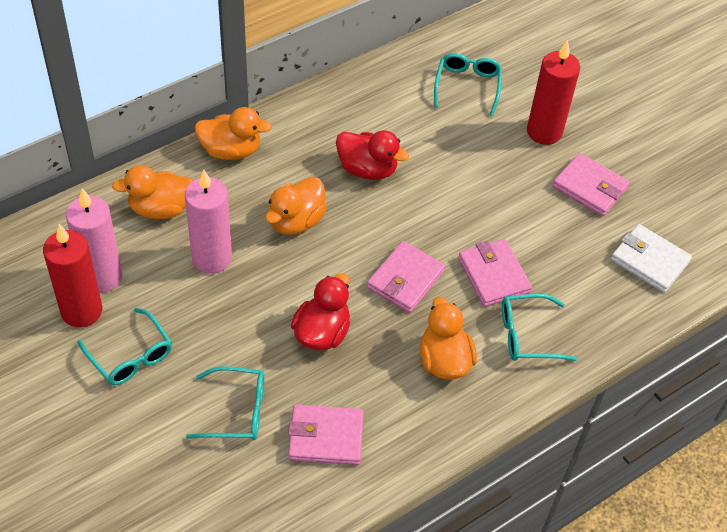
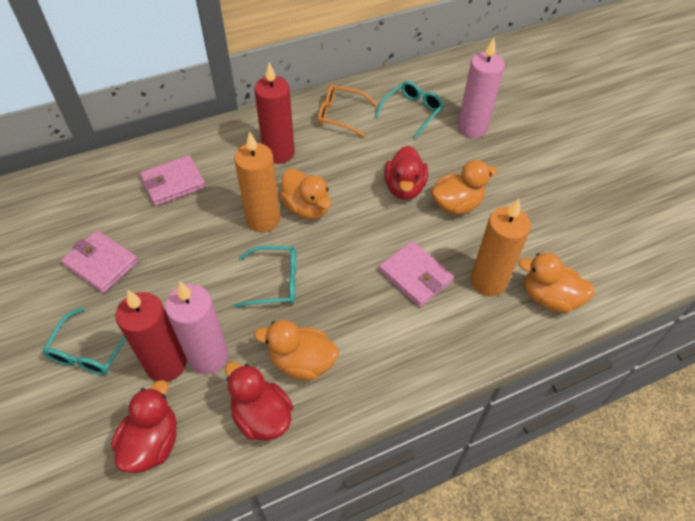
orange candle: none = 0 -> [234,131,280,232] [471,199,531,296] = 2
orange glasses: none = 0 -> [318,85,377,137] = 1
pink wallet: [288,404,364,465] [367,241,445,313] [458,239,532,307] [553,153,630,216] = 4 -> [61,230,139,293] [140,155,206,206] [379,241,454,307] = 3
red duck: [291,273,350,351] [336,130,409,180] = 2 -> [111,380,177,473] [225,362,293,441] [384,146,428,200] = 3
turquoise glasses: [78,308,172,385] [186,366,264,440] [434,53,502,116] [502,294,577,361] = 4 -> [42,307,126,375] [234,246,296,308] [375,81,444,139] = 3
white wallet: [611,224,692,293] = 1 -> none = 0

